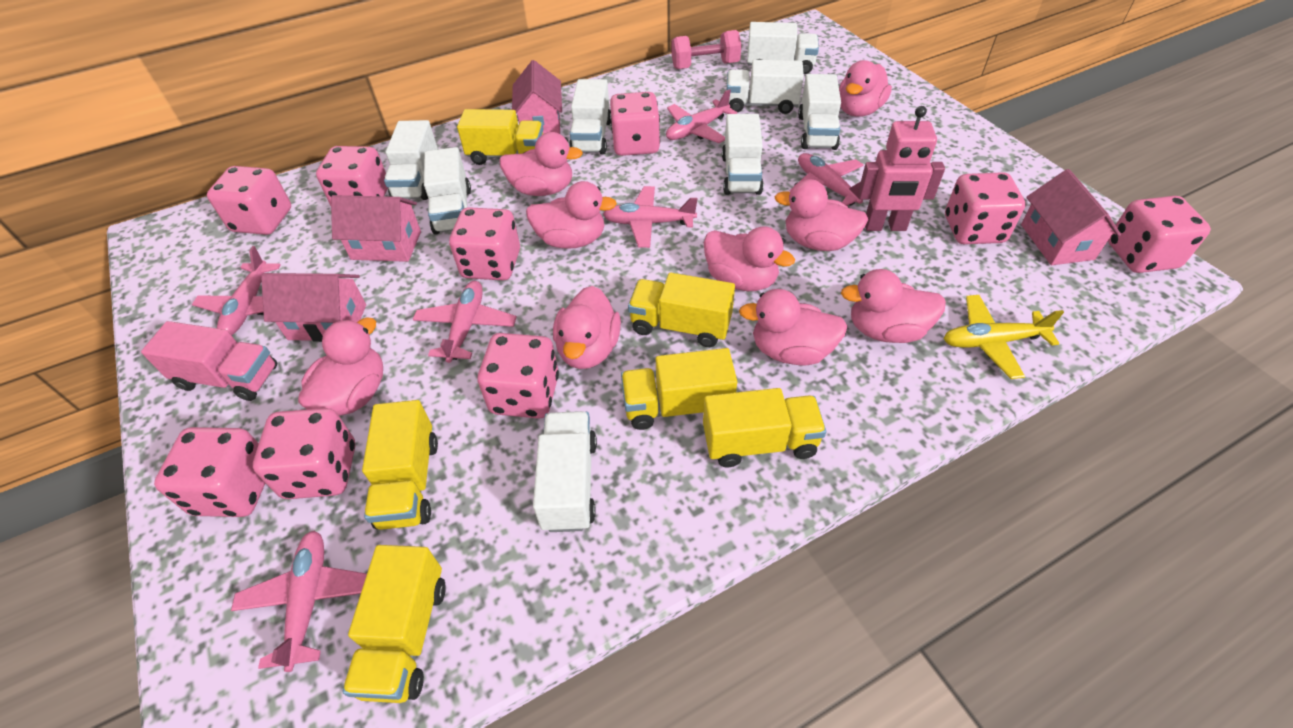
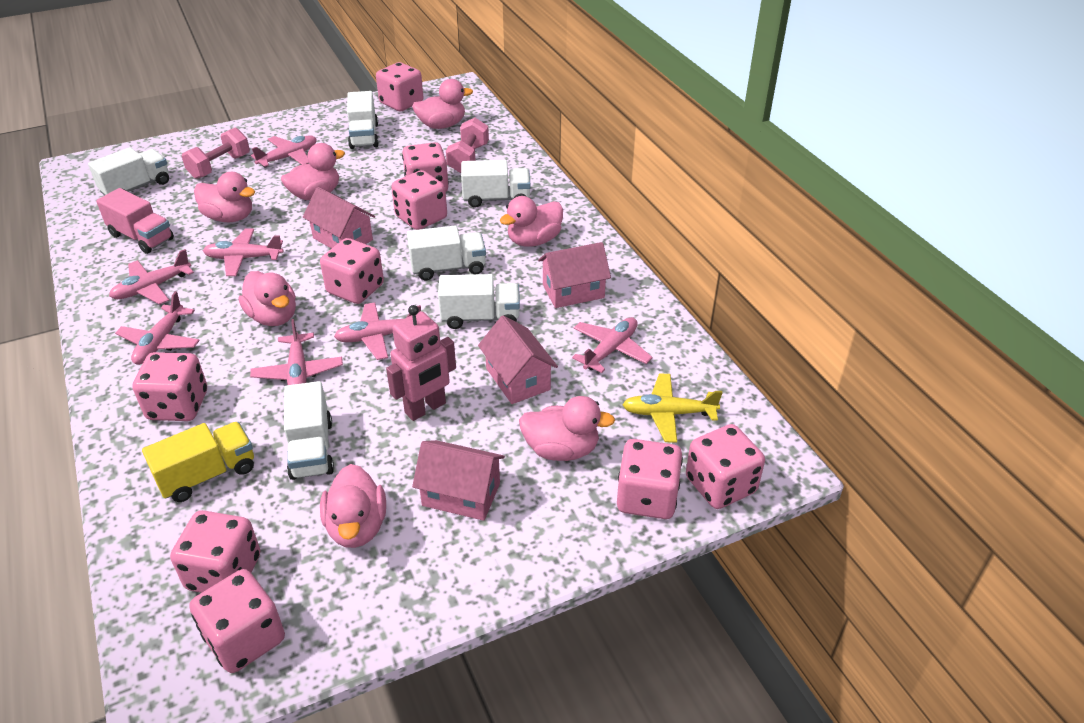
pink duck: [298,318,383,416] [499,132,583,196] [526,181,617,249] [553,286,621,369] [704,226,795,291] [739,289,848,365] [775,179,868,251] [839,60,892,117] [841,269,946,343] = 9 -> [194,172,255,222] [239,271,296,326] [281,143,345,200] [320,464,386,548] [412,79,473,129] [500,196,563,247] [519,396,615,461] = 7
pink dumbbell: [671,30,742,69] = 1 -> [182,127,250,179] [446,118,489,173] = 2
pink plane: [192,246,281,335] [231,531,367,672] [412,281,517,363] [603,186,698,248] [666,89,737,143] [789,153,864,206] = 6 -> [109,249,194,305] [115,291,200,365] [203,229,284,276] [250,319,343,385] [251,135,317,168] [334,302,421,360] [572,317,652,373] = 7
white truck: [384,120,437,200] [424,147,471,235] [533,411,597,532] [569,79,611,154] [722,114,764,195] [727,60,804,114] [747,22,819,74] [798,74,841,150] = 8 -> [88,147,169,196] [284,381,334,480] [347,91,379,149] [407,226,486,280] [438,274,520,329] [461,160,530,208] = 6
yellow truck: [342,545,446,703] [362,400,438,530] [457,109,544,165] [621,348,737,430] [628,273,735,347] [703,388,826,467] = 6 -> [142,422,254,502] = 1

